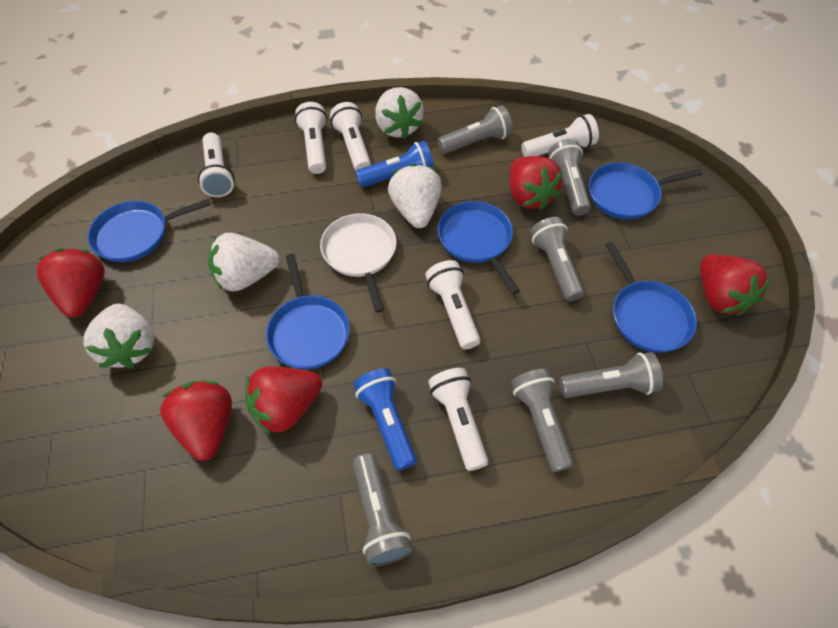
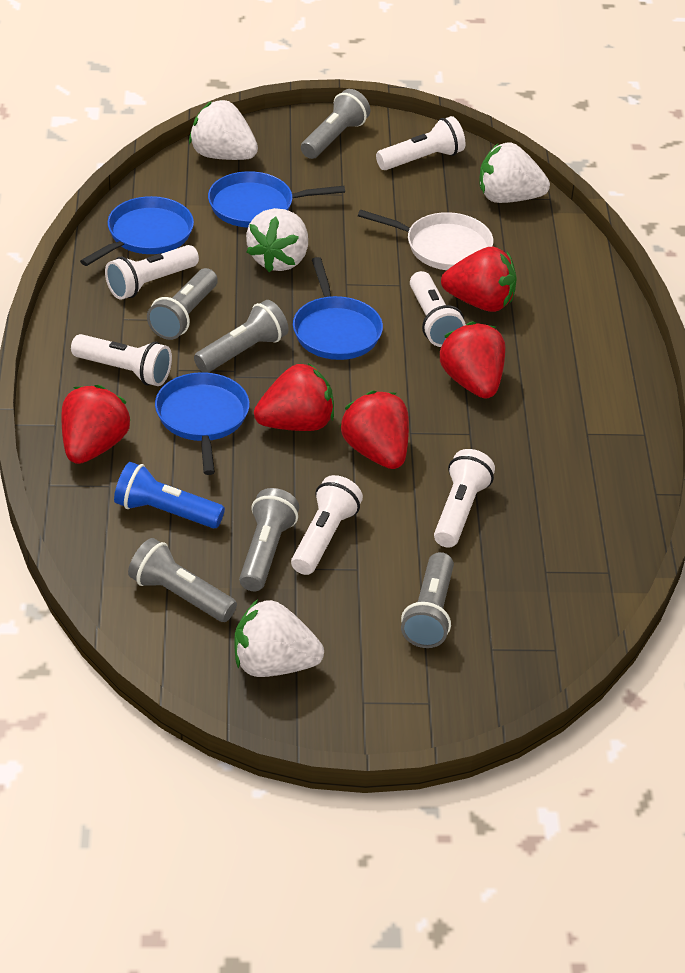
blue flashlight: [353,368,417,471] [356,141,434,187] = 2 -> [114,462,225,528] = 1
blue pan: [88,199,210,262] [266,254,350,369] [438,201,520,294] [589,163,702,220] [605,242,697,353] = 5 -> [80,196,194,266] [155,372,250,475] [208,171,345,228] [293,257,383,360] = 4

